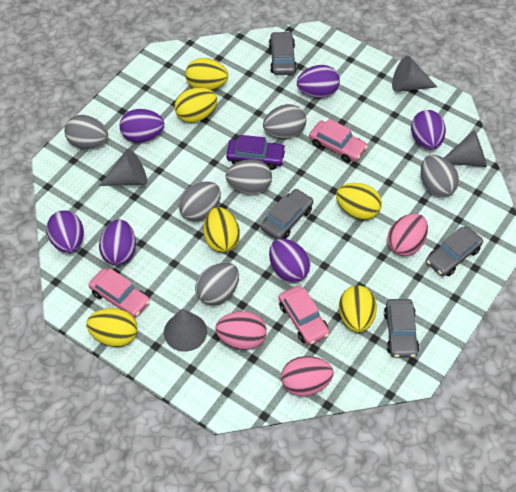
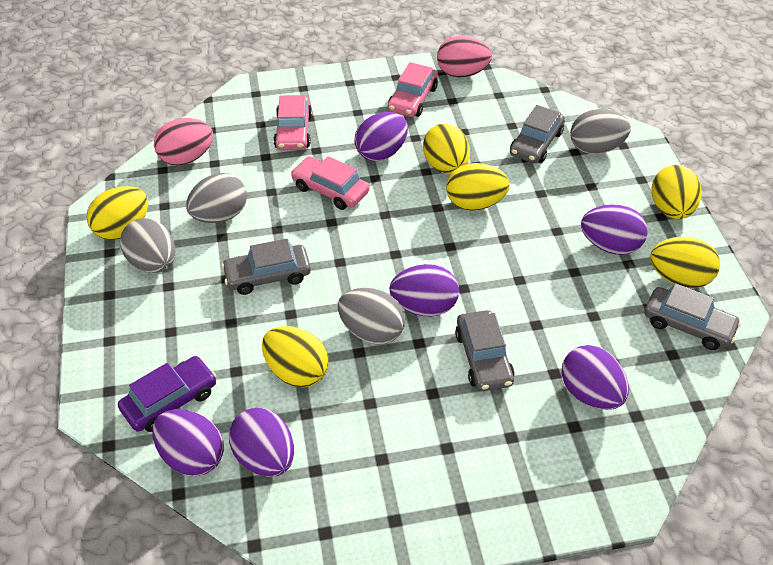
grey cone: [99,149,147,186] [164,308,207,352] [392,56,437,92] [444,130,487,167] = 4 -> none = 0
grey egg: [64,115,108,149] [178,181,221,222] [195,262,239,306] [226,159,272,194] [263,104,306,139] [421,155,459,197] = 6 -> [120,218,176,273] [186,173,247,223] [338,288,405,345] [570,109,631,154] = 4
pink egg: [215,311,267,350] [281,356,333,396] [387,213,428,256] = 3 -> [154,118,213,166] [437,35,492,78] = 2

